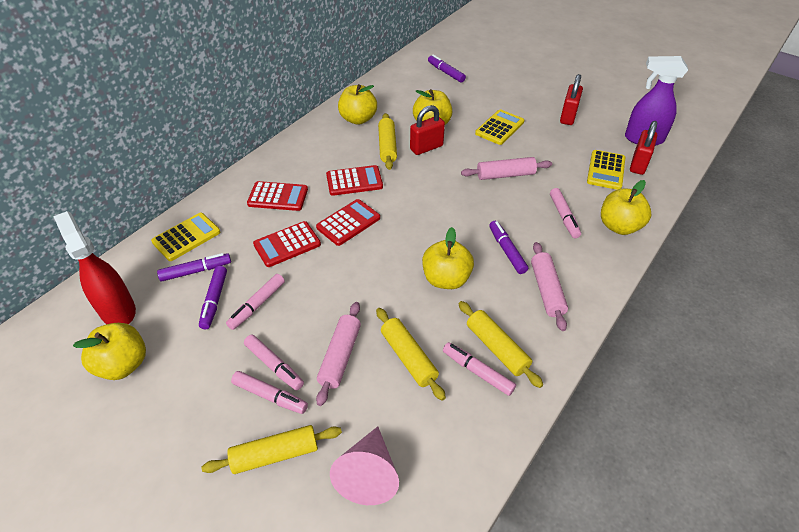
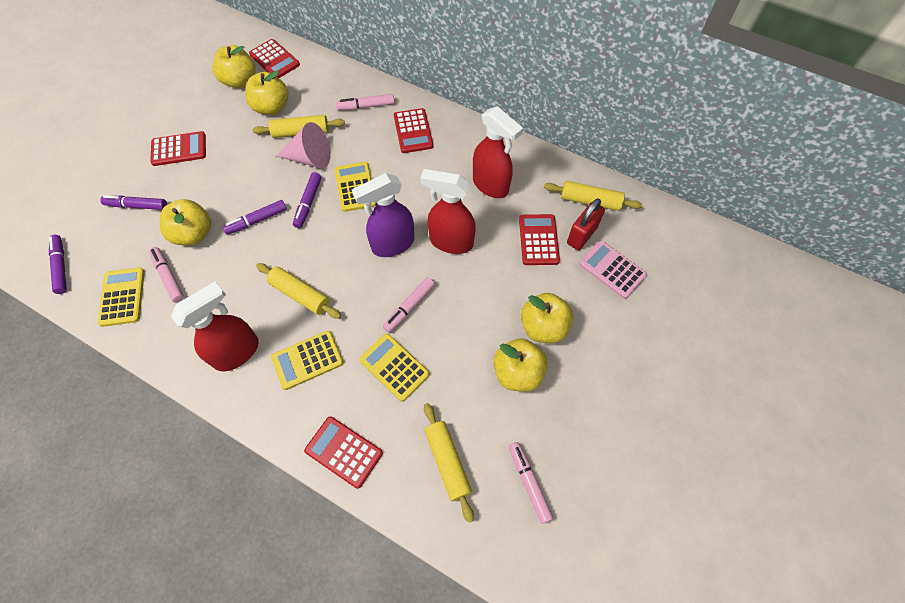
pink calculator: none = 0 -> [579,241,647,299] = 1
pink marker: [226,274,285,330] [231,371,308,414] [244,334,304,390] [443,342,516,396] [550,188,581,238] = 5 -> [149,247,184,303] [336,94,394,110] [383,277,435,333] [509,442,554,524] = 4
pink rolling pin: [316,302,361,406] [461,157,552,180] [531,242,568,331] = 3 -> none = 0
red calculator: [247,181,308,211] [253,221,321,267] [316,199,380,246] [326,165,383,196] = 4 -> [150,131,206,166] [249,39,300,78] [304,416,383,489] [394,108,433,153] [519,214,560,265] = 5
red padlock: [410,105,445,155] [560,74,583,125] [630,121,657,175] = 3 -> [567,198,605,250] = 1
red spray bottle: [53,211,136,324] = 1 -> [171,282,259,371] [420,169,476,254] [473,106,523,198] = 3
yellow calculator: [151,213,220,261] [475,109,524,145] [587,150,626,190] = 3 -> [98,267,145,327] [271,331,344,390] [335,162,376,212] [359,333,430,402] = 4

